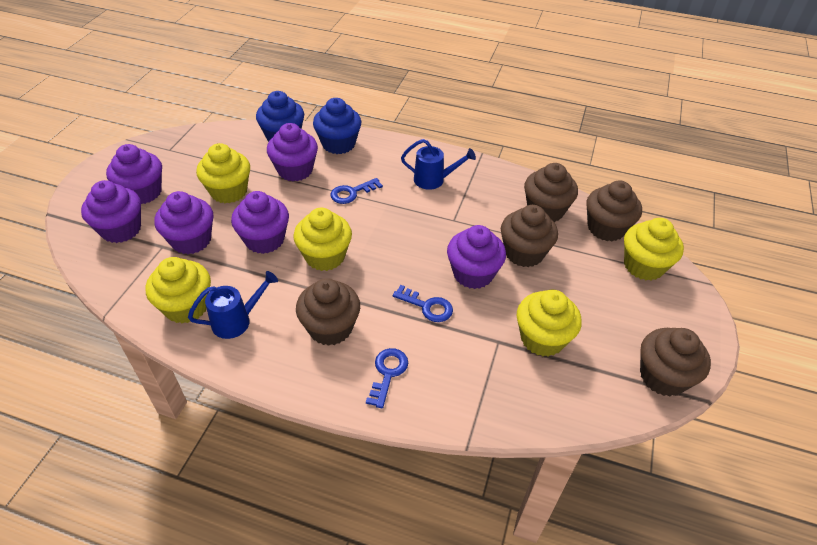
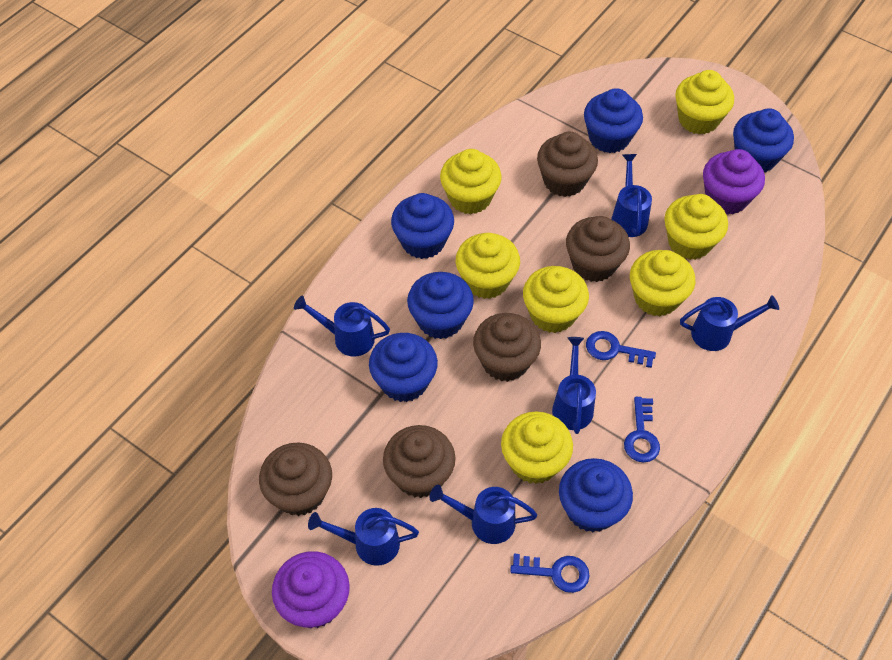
blue cupcake: [256,91,304,142] [313,98,361,154] = 2 -> [369,333,438,402] [391,193,454,259] [407,272,474,339] [559,458,633,532] [584,88,643,153] [733,108,794,172] = 6
blue watering can: [188,271,278,339] [401,139,476,190] = 2 -> [294,295,390,357] [308,508,419,566] [429,485,537,544] [552,337,596,434] [611,154,652,237] [680,295,779,351] = 6
purple cupcake: [81,180,141,243] [106,144,162,204] [154,191,213,254] [231,191,289,254] [267,123,318,181] [447,225,506,289] = 6 -> [272,551,350,628] [703,149,765,215] = 2
yellow cupcake: [146,257,211,323] [196,143,250,203] [293,208,352,271] [517,290,582,357] [624,218,684,280] = 5 -> [440,149,502,214] [456,233,520,299] [501,412,573,484] [523,266,589,333] [630,250,695,317] [664,194,728,260] [675,70,734,135] = 7

